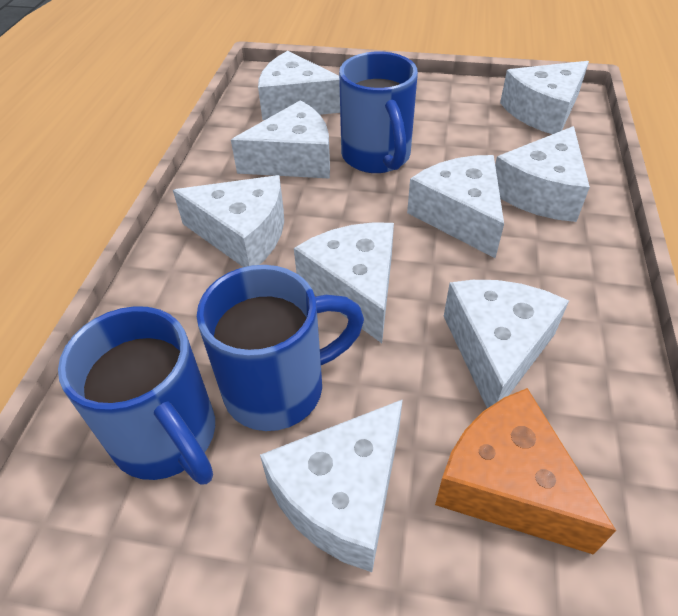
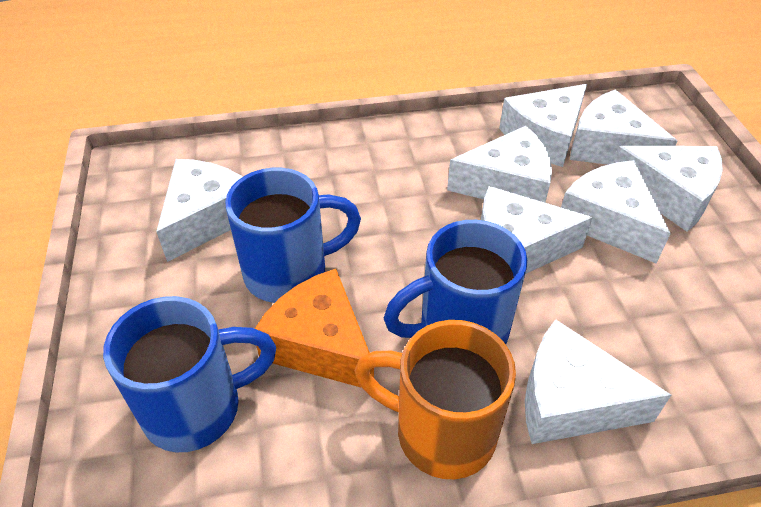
orange mug: none = 0 -> [355,320,516,479] = 1
white cheese: [173,175,284,267] [231,100,330,179] [258,51,340,120] [260,399,403,572] [294,222,394,343] [407,155,504,258] [444,280,569,408] [495,126,590,222] [500,61,589,134] = 9 -> [156,159,242,262] [447,126,552,203] [481,186,593,274] [499,84,587,167] [525,319,671,444] [561,160,671,263] [570,89,677,165] [613,146,723,232] = 8

